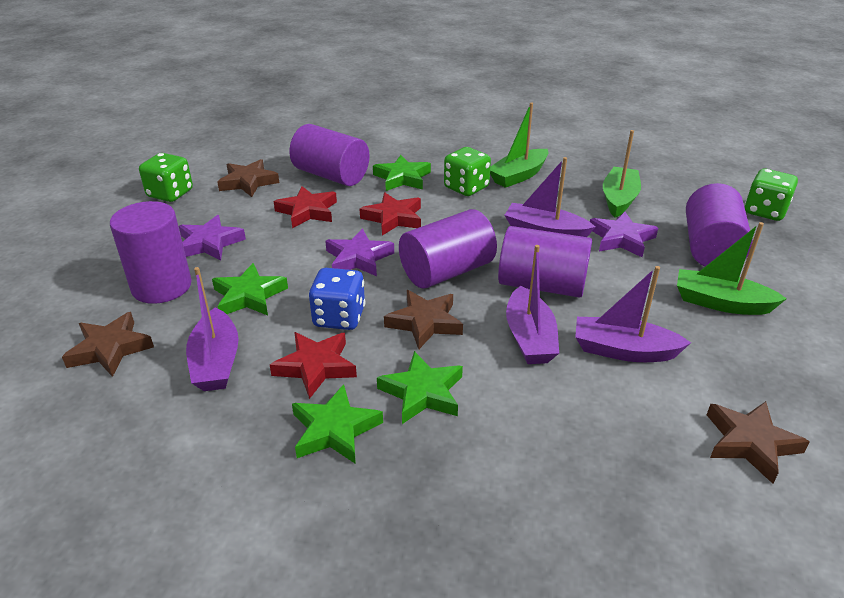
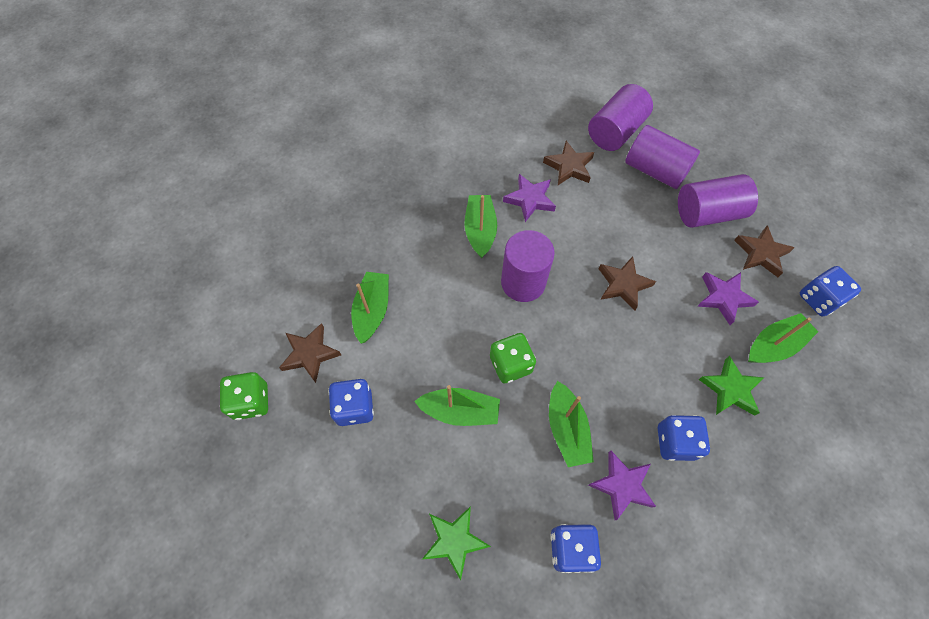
blue dice: [309,268,365,330] = 1 -> [329,379,374,426] [550,524,601,573] [658,415,710,461] [800,266,861,317] = 4
green boat: [490,102,548,188] [603,130,641,217] [677,222,787,315] = 3 -> [351,272,389,344] [414,385,500,426] [464,195,497,258] [549,381,594,467] [748,313,818,363] = 5
green dice: [139,153,193,202] [444,147,491,196] [745,169,798,221] = 3 -> [220,372,268,420] [490,333,536,383] = 2
green star: [212,263,288,316] [292,384,383,464] [373,155,431,191] [377,351,463,424] = 4 -> [422,506,491,580] [699,356,765,416] = 2
purple boat: [186,267,239,391] [505,157,595,237] [506,245,559,364] [575,266,691,362] = 4 -> none = 0
purple cylinder: [110,201,192,304] [289,124,370,186] [399,209,497,289] [498,226,592,298] [686,183,753,267] = 5 -> [501,230,555,302] [588,84,653,151] [625,125,700,189] [678,174,758,228] = 4
red star: [270,332,357,399] [274,186,337,228] [360,192,421,235] = 3 -> none = 0

